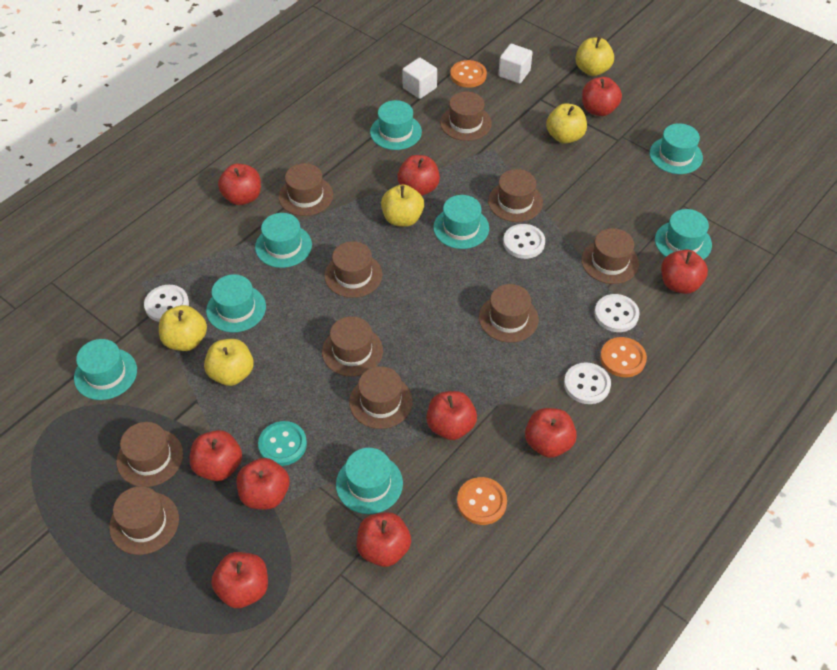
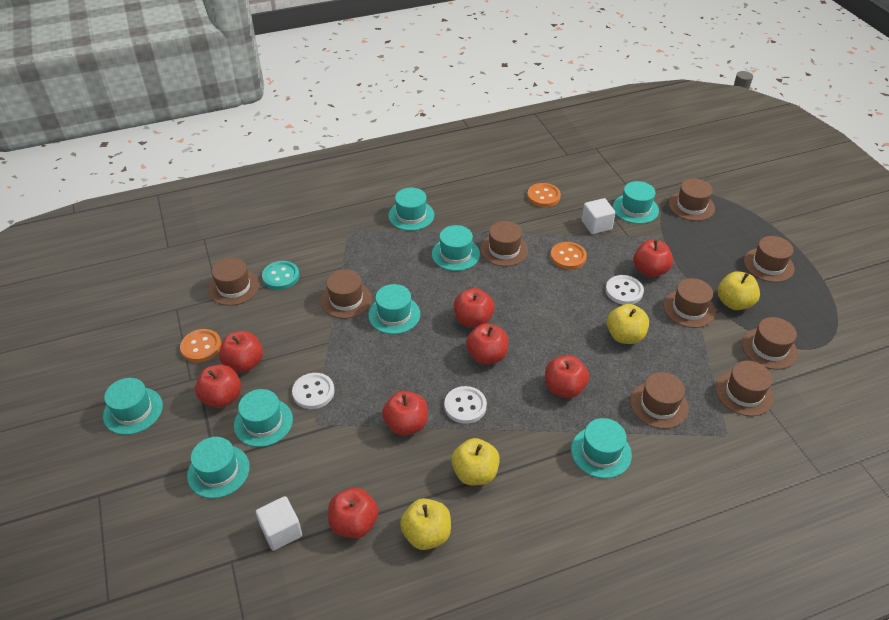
brown hat: [109,486,179,555] [116,422,183,487] [279,163,333,216] [322,316,383,377] [324,241,383,298] [349,366,413,429] [440,92,492,141] [479,284,539,343] [488,169,543,222] [581,228,639,284] = 10 -> [208,257,260,306] [321,270,372,319] [480,221,528,266] [630,372,689,429] [663,278,716,328] [669,179,715,221] [715,361,774,416] [742,317,798,370] [744,236,795,282] = 9
red apple: [190,430,242,481] [211,552,268,608] [218,164,261,205] [237,458,290,510] [357,512,411,567] [397,155,440,196] [426,391,477,440] [525,408,577,458] [582,77,622,116] [661,249,708,294] = 10 -> [195,365,241,408] [219,331,263,373] [328,488,379,538] [382,391,428,436] [454,288,494,328] [466,323,508,365] [545,355,589,398] [633,240,673,277] = 8
white button: [144,285,189,322] [503,224,545,259] [564,362,611,404] [594,294,639,332] = 4 -> [292,373,335,409] [444,386,487,424] [606,275,644,305] = 3
yellow apple: [159,305,207,351] [204,339,254,386] [381,184,424,227] [546,103,587,144] [575,37,614,76] = 5 -> [400,498,451,550] [451,438,500,485] [607,304,649,344] [718,271,760,310] = 4

